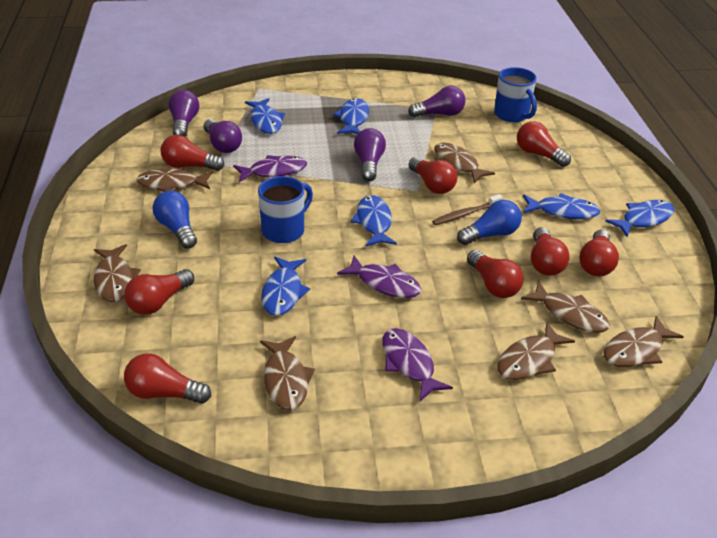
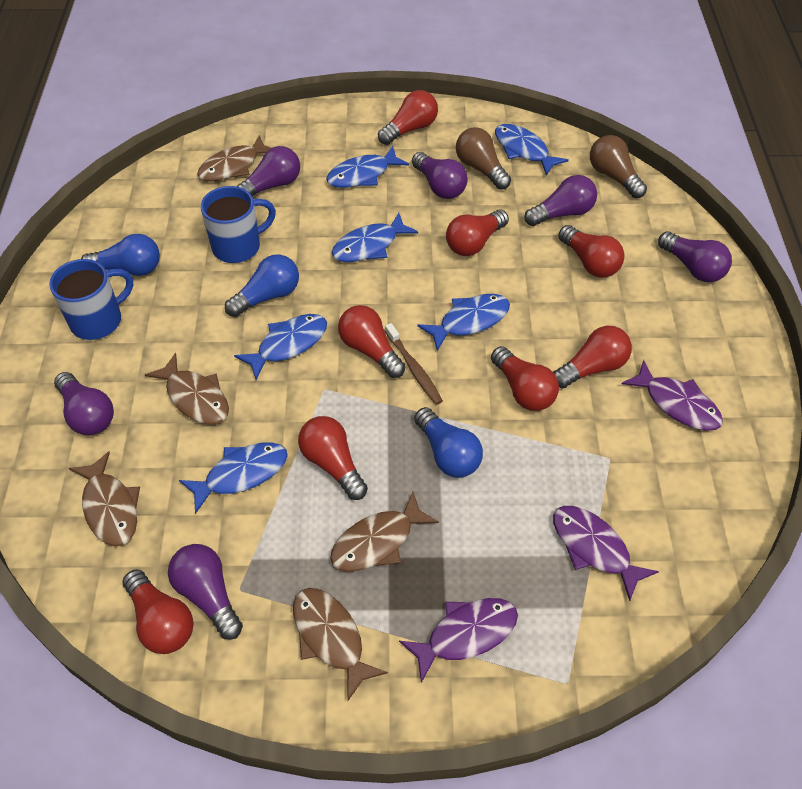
blue light bulb: [153,191,197,249] [457,200,522,245] = 2 -> [81,234,160,276] [225,255,299,317] [414,407,483,478] = 3
brown fish: [94,244,141,302] [136,169,213,192] [260,336,315,410] [434,143,495,183] [497,322,575,380] [521,281,610,333] [603,316,684,367] = 7 -> [69,452,140,546] [145,353,229,424] [197,135,271,182] [293,588,388,701] [330,492,439,572] = 5
brown light bulb: none = 0 -> [456,127,511,190] [590,135,647,198] = 2
purple light bulb: [168,90,199,137] [203,119,242,153] [354,128,386,181] [408,86,466,117] = 4 -> [54,372,114,435] [168,544,243,640] [236,146,300,196] [412,152,468,199] [524,175,597,226] [658,231,732,282] = 6

